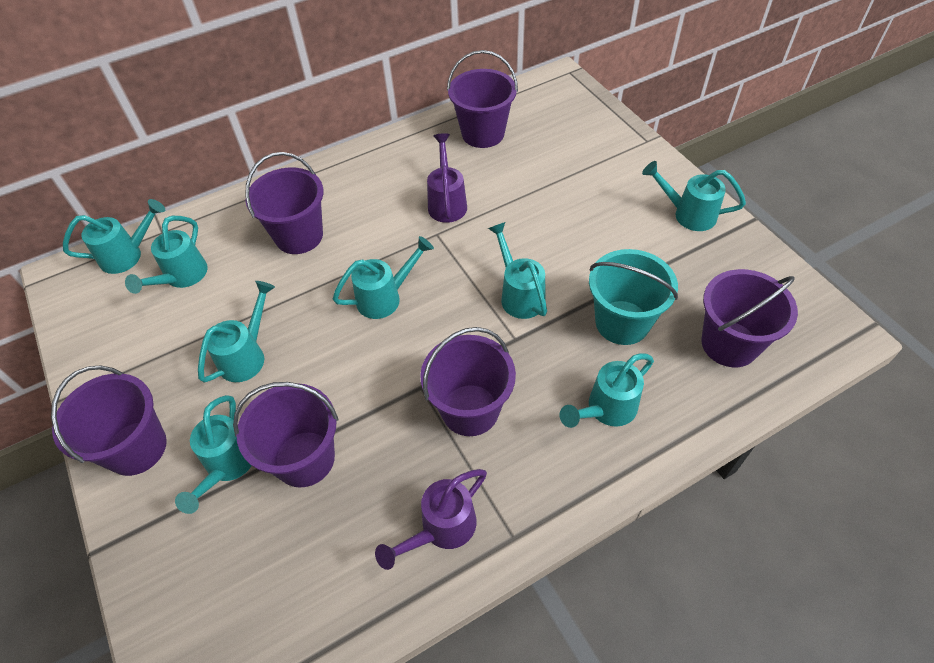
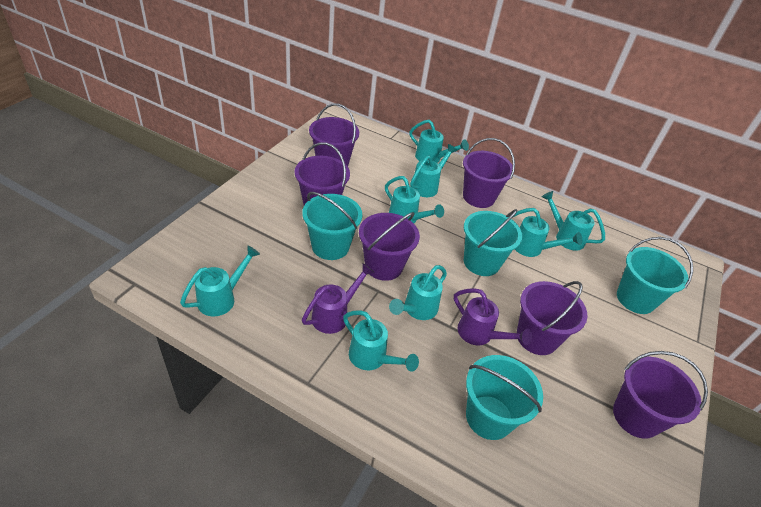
turquoise bucket: [589,249,678,345] = 1 -> [302,192,362,260] [464,209,522,276] [466,355,543,440] [617,237,693,314] = 4

